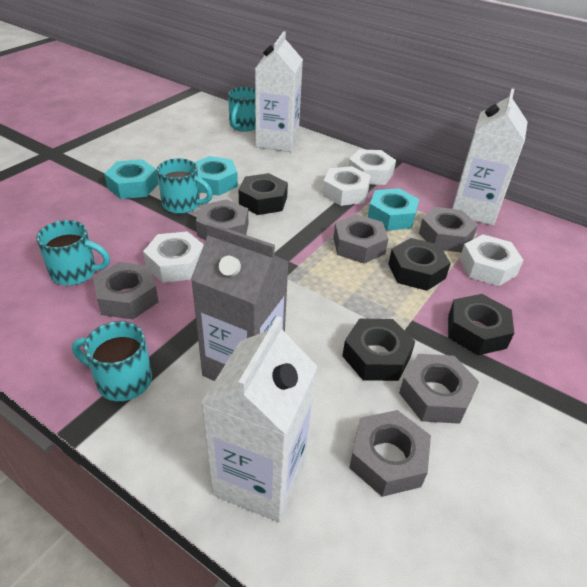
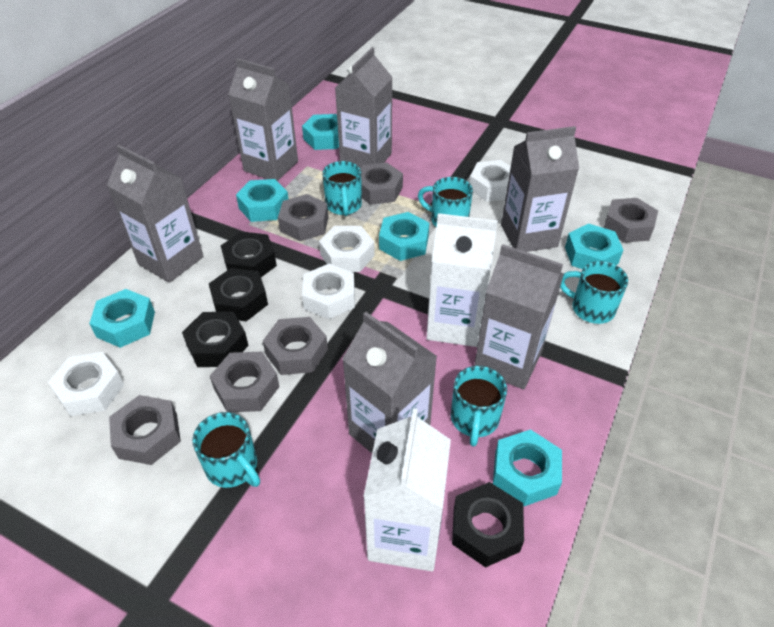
grey carton: [191,223,289,381] = 1 -> [107,145,204,283] [228,58,298,181] [335,47,393,169] [342,312,437,453] [474,244,564,389] [501,126,579,252] = 6
turquoise mug: [36,220,110,286] [72,321,152,401] [157,158,213,214] [228,87,255,132] = 4 -> [192,412,260,488] [322,161,362,216] [418,177,473,227] [451,366,507,447] [560,261,628,324] = 5
turquoise nut: [104,159,158,199] [194,156,238,196] [368,188,419,231] = 3 -> [89,289,155,348] [236,179,289,222] [302,114,339,150] [379,212,429,261] [493,429,562,506] [565,223,623,269] = 6
white carton: [201,316,318,522] [255,31,303,152] [452,89,528,225] = 3 -> [363,408,451,571] [426,213,498,347] = 2

